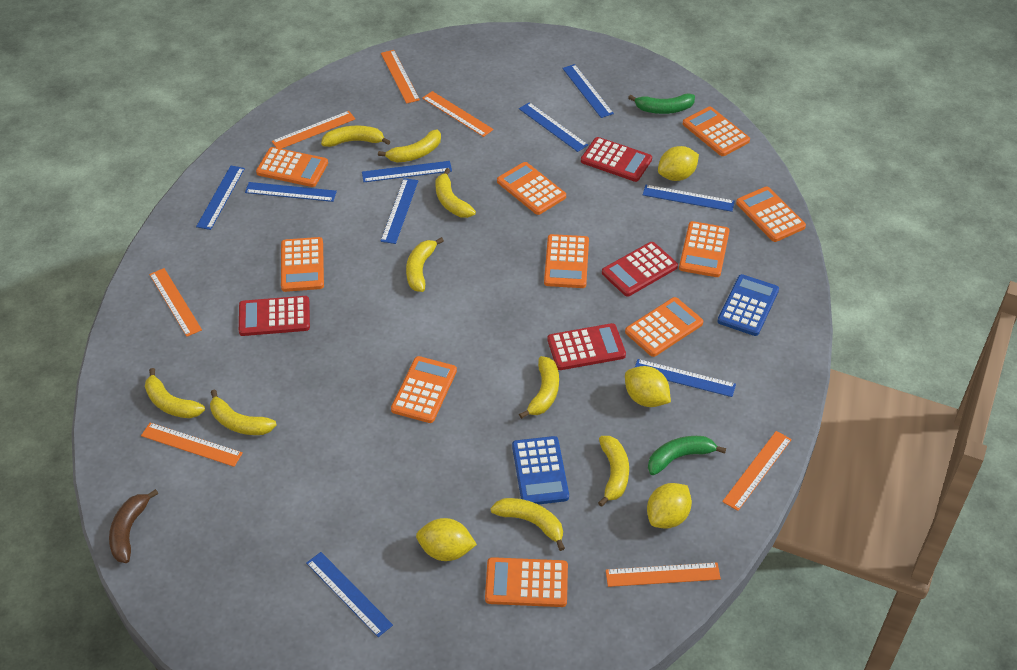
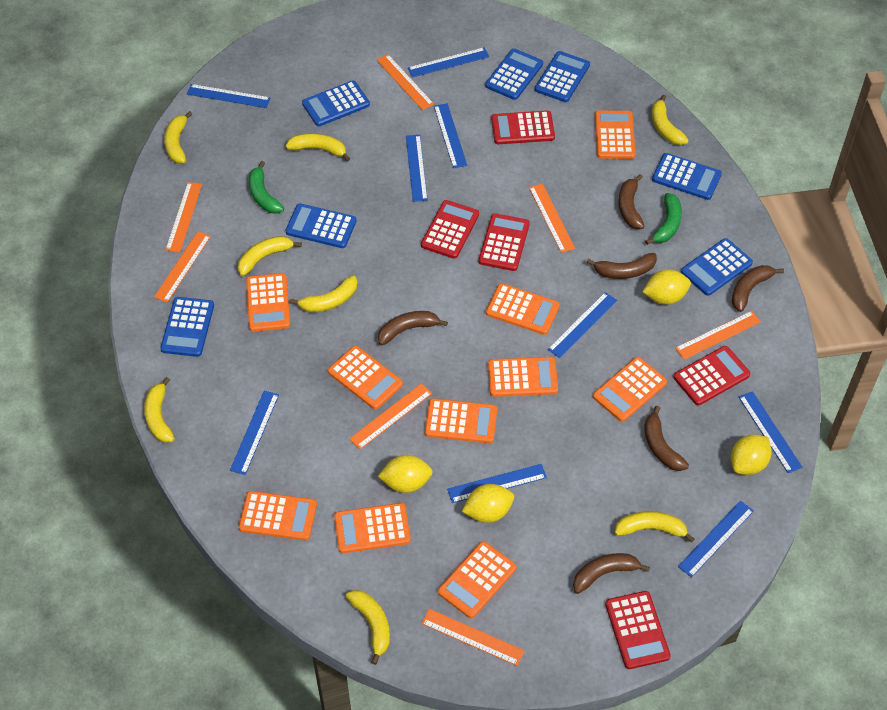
blue calculator: [512,436,569,505] [717,274,779,336] = 2 -> [160,297,214,357] [285,203,356,248] [302,80,370,126] [485,49,543,100] [535,51,590,102] [652,153,722,200] [681,238,753,296] = 7
brown banana: [109,489,158,563] = 1 -> [378,311,448,345] [573,553,650,594] [586,253,657,279] [618,174,645,229] [645,406,689,471] [732,265,784,312] = 6
red calculator: [239,296,310,336] [548,323,626,370] [581,137,652,182] [602,242,678,297] = 4 -> [421,200,479,259] [479,213,530,271] [491,110,555,144] [605,591,671,669] [674,346,751,405] = 5
yellow banana: [145,368,205,418] [210,389,277,435] [321,126,391,147] [378,129,441,162] [406,237,444,292] [435,168,476,218] [490,498,565,551] [519,356,559,419] [598,436,629,507] = 9 -> [144,377,175,443] [164,111,192,163] [238,236,302,276] [285,133,350,161] [290,275,358,313] [346,590,390,665] [615,511,694,543] [652,95,689,145] = 8

